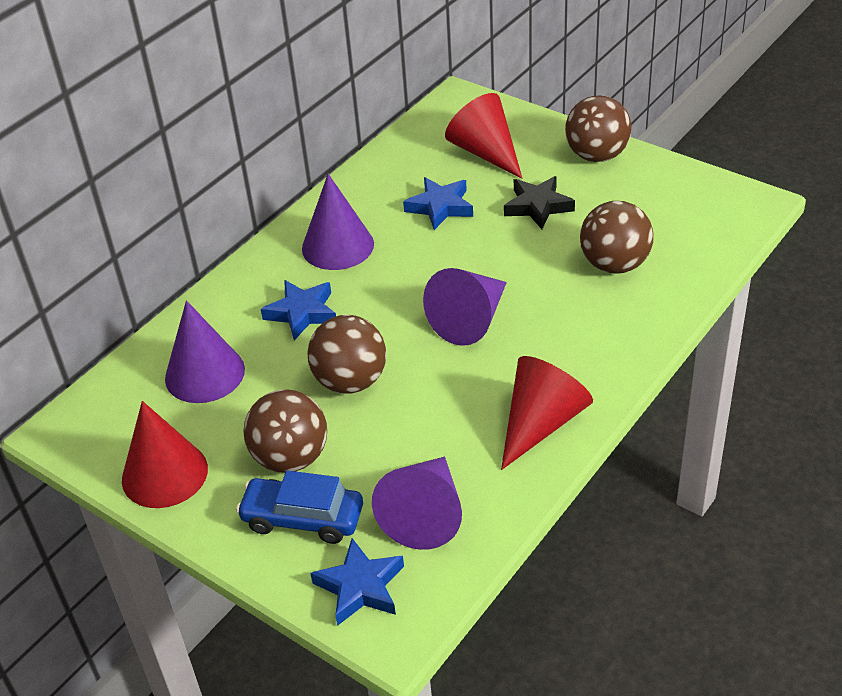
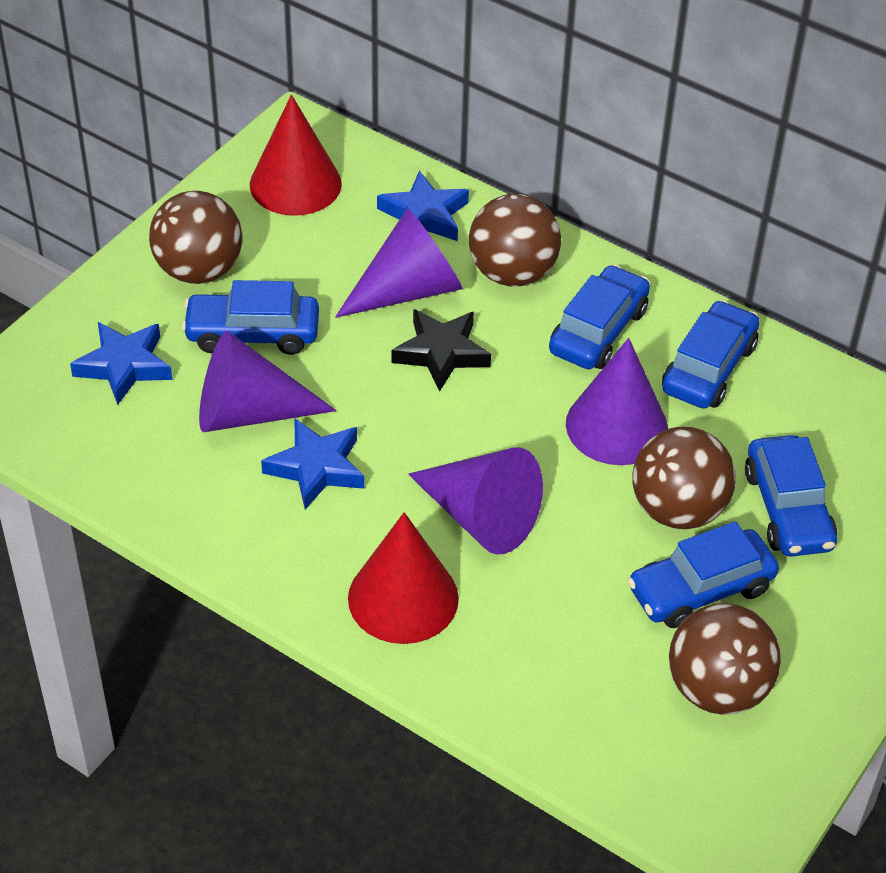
blue car: [236,471,363,544] = 1 -> [182,280,319,355] [549,265,650,369] [627,521,779,628] [662,300,759,409] [745,435,837,557] = 5
red cone: [122,401,208,508] [445,93,523,179] [501,356,593,470] = 3 -> [250,95,342,216] [348,512,459,644] = 2

